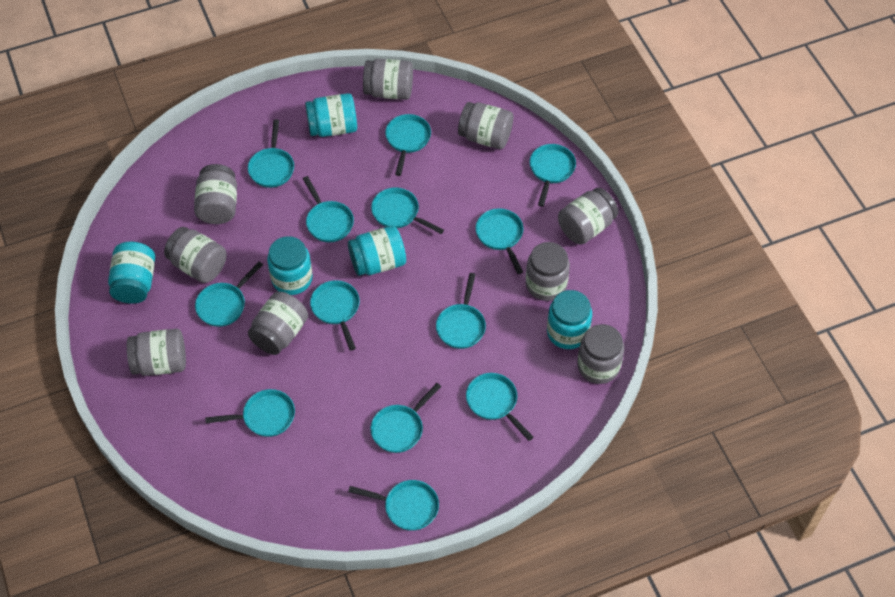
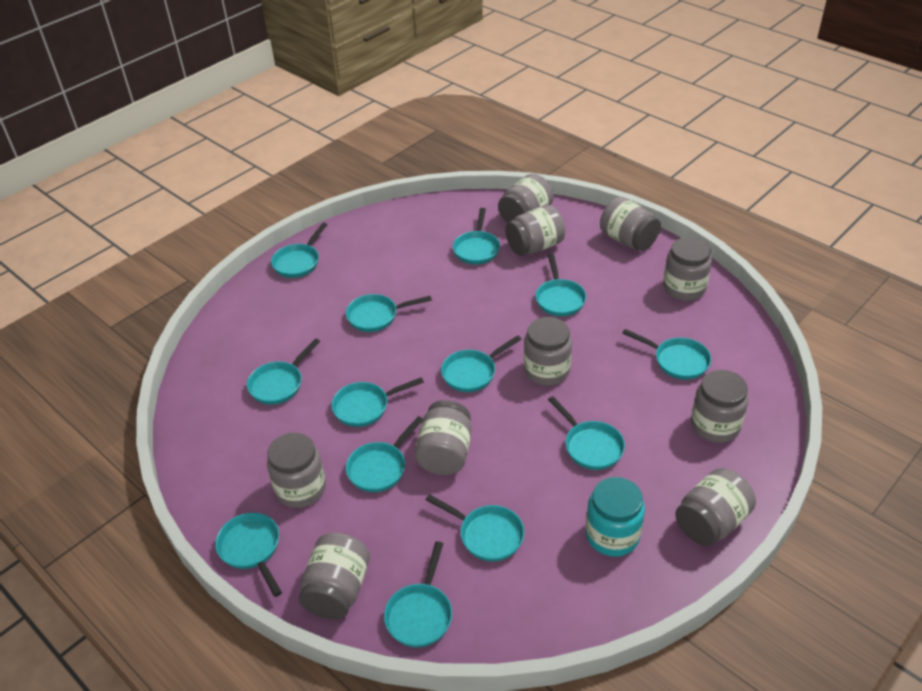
grey jar: [127,329,186,376] [164,227,227,283] [194,164,237,224] [248,292,308,355] [363,59,413,100] [458,102,513,149] [526,242,570,301] [558,188,618,245] [577,324,624,384] = 9 -> [267,432,326,508] [299,532,370,620] [415,400,472,475] [498,174,554,223] [505,205,565,256] [524,317,572,386] [600,197,661,251] [663,237,712,301] [675,468,756,546] [691,370,748,443] = 10
turquoise jar: [108,242,155,304] [267,236,313,295] [305,93,357,137] [348,226,406,276] [547,290,592,349] = 5 -> [586,477,645,557] = 1

